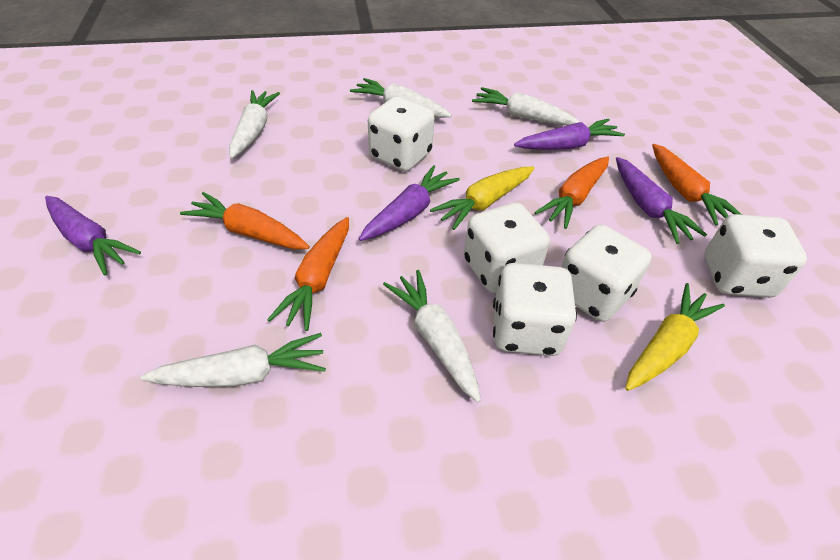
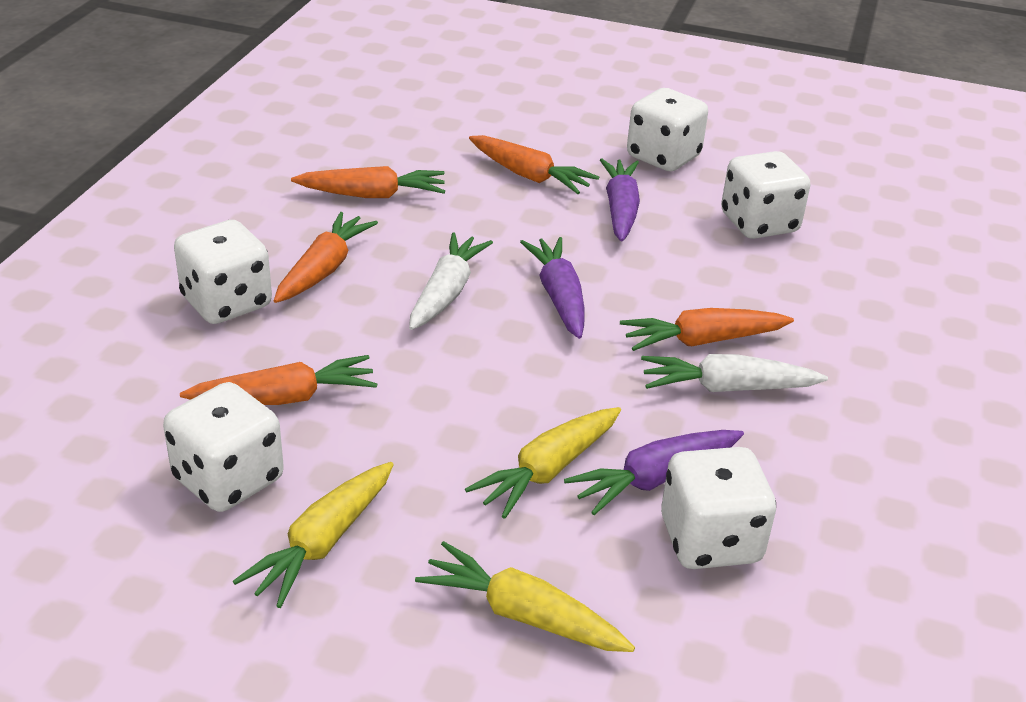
orange carrot: [180,192,310,249] [267,217,349,331] [534,156,609,229] [652,144,742,226] = 4 -> [180,355,377,405] [274,212,378,303] [291,166,445,198] [469,135,599,194] [620,308,794,351] = 5
purple carrot: [45,196,141,275] [359,165,460,241] [514,119,625,150] [616,157,707,244] = 4 -> [520,237,584,339] [564,430,744,515] [600,158,640,242] = 3
white carrot: [141,333,326,387] [229,90,280,159] [350,78,452,118] [383,270,481,403] [472,87,580,126] = 5 -> [409,233,493,330] [641,354,828,392] = 2
yellow carrot: [430,167,534,230] [625,283,725,391] = 2 -> [233,462,394,608] [415,541,635,652] [465,407,621,519] = 3

